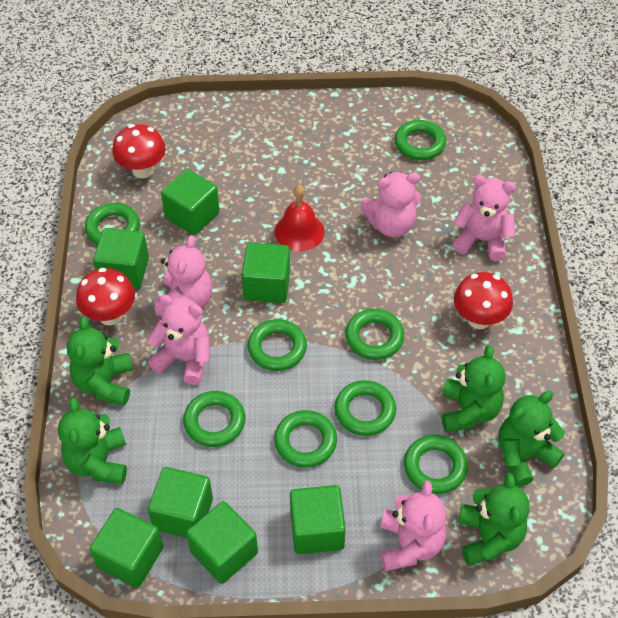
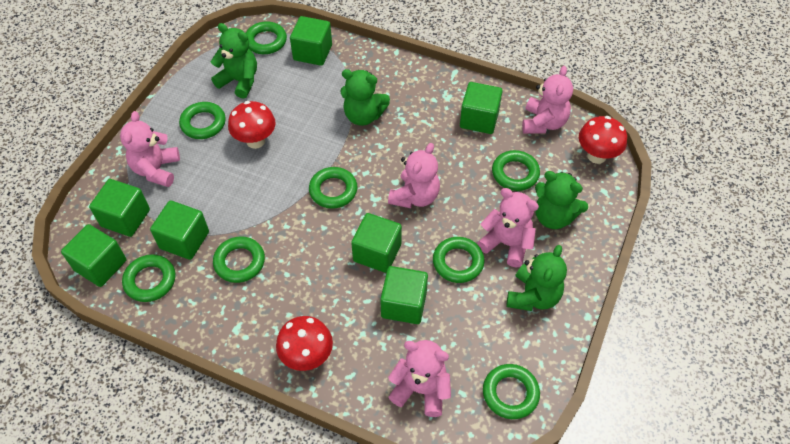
green teddy bear: [58,398,127,484] [67,317,133,406] [442,345,506,432] [458,473,530,566] [498,391,565,487] = 5 -> [211,23,257,99] [340,69,390,126] [506,245,567,311] [535,171,588,229] = 4
red bell: [275,185,325,251] = 1 -> none = 0

